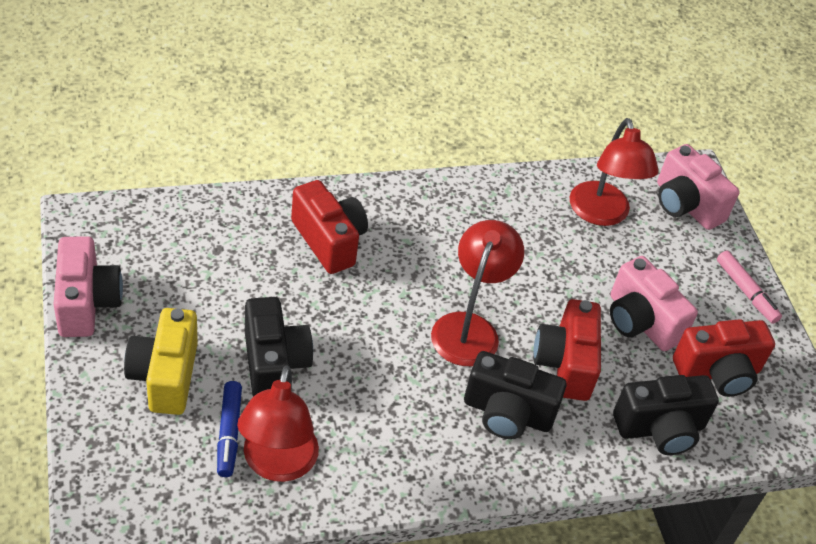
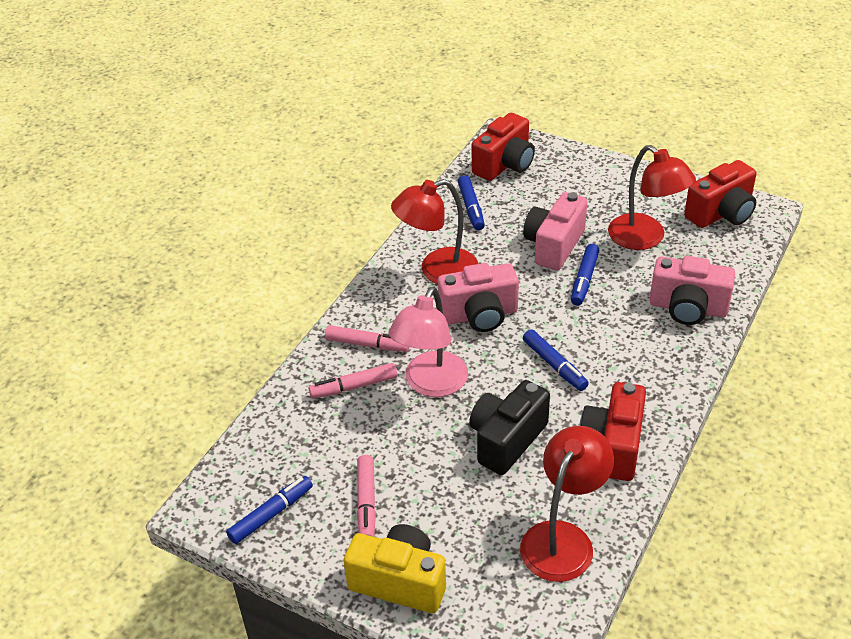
black camera: [245,297,313,397] [464,351,567,439] [613,375,719,455] = 3 -> [469,380,550,475] = 1
blue marker: [217,381,242,477] = 1 -> [226,476,313,544] [458,175,485,230] [523,329,589,391] [571,244,600,306] = 4
pink lamp: none = 0 -> [388,287,468,397] = 1
pink marker: [717,251,782,324] = 1 -> [309,363,397,399] [325,325,410,352] [357,455,376,537] = 3

